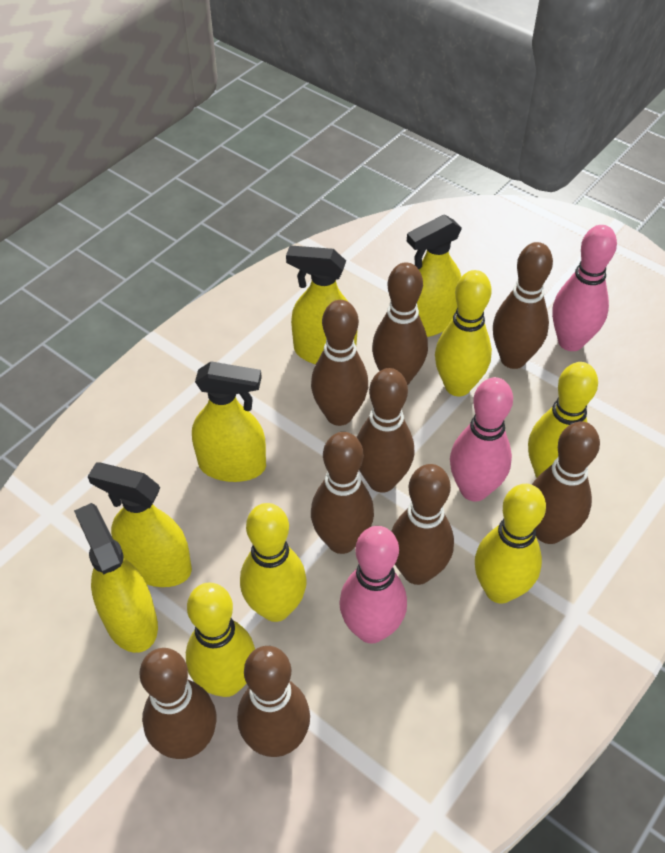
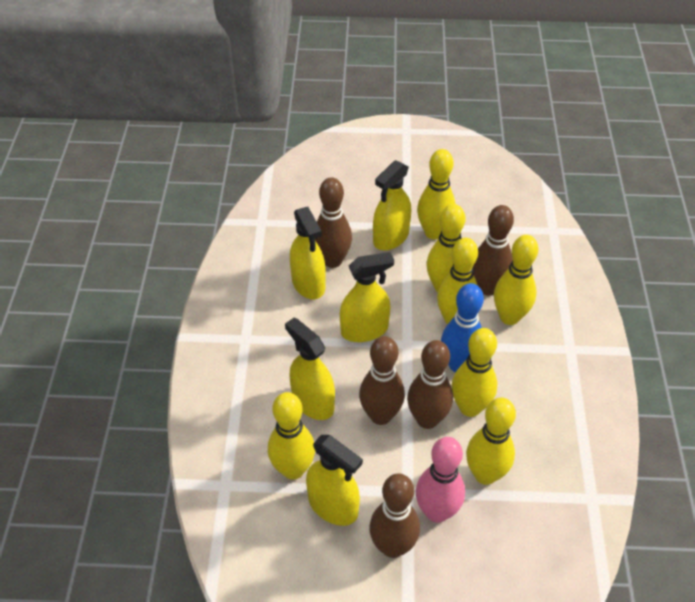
blue bowling pin: none = 0 -> [441,283,484,372] = 1
brown bowling pin: [140,648,216,759] [237,646,310,757] [311,300,368,426] [311,432,374,554] [356,368,414,493] [372,262,428,385] [391,464,454,585] [493,242,553,369] [532,422,600,544] = 9 -> [315,177,352,268] [359,336,405,425] [369,473,420,558] [407,340,453,429] [473,205,514,296] = 5
pink bowling pin: [339,526,407,644] [450,377,513,502] [552,225,617,351] = 3 -> [416,437,465,523] = 1
yellow bowling pin: [186,583,255,697] [240,503,307,622] [435,270,492,396] [475,484,546,604] [528,362,598,478] = 5 -> [268,392,315,480] [417,149,456,239] [427,204,465,292] [437,238,478,325] [451,328,497,417] [466,398,516,485] [494,235,538,325] = 7

